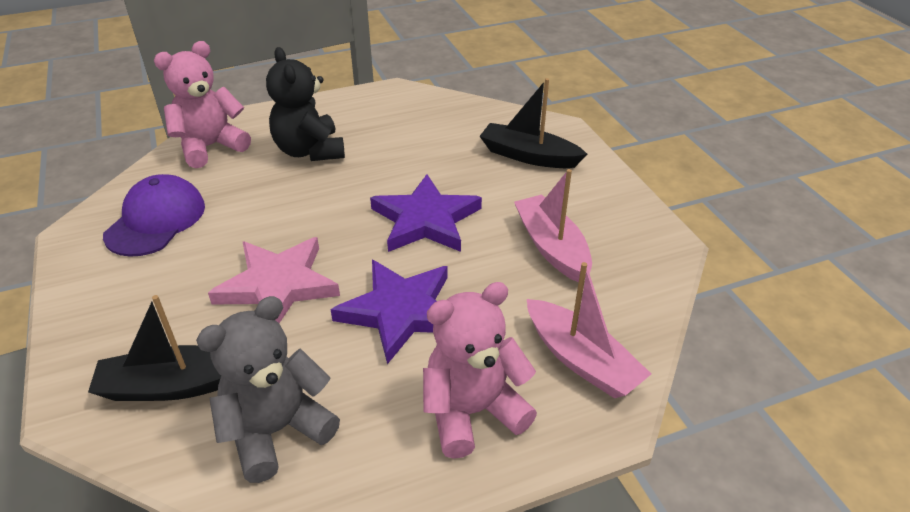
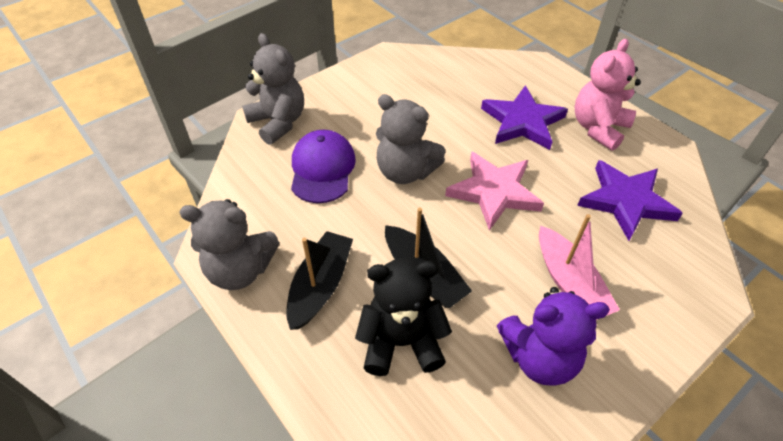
grey teddy bear: [196,296,340,483] = 1 -> [179,199,279,290] [242,33,304,145] [376,94,445,184] = 3
pink boat: [514,169,592,282] [527,262,651,398] = 2 -> [539,214,620,320] = 1
pink teddy bear: [154,41,251,168] [423,282,537,459] = 2 -> [575,39,641,151] = 1
purple teddy bear: none = 0 -> [497,287,610,386] = 1

